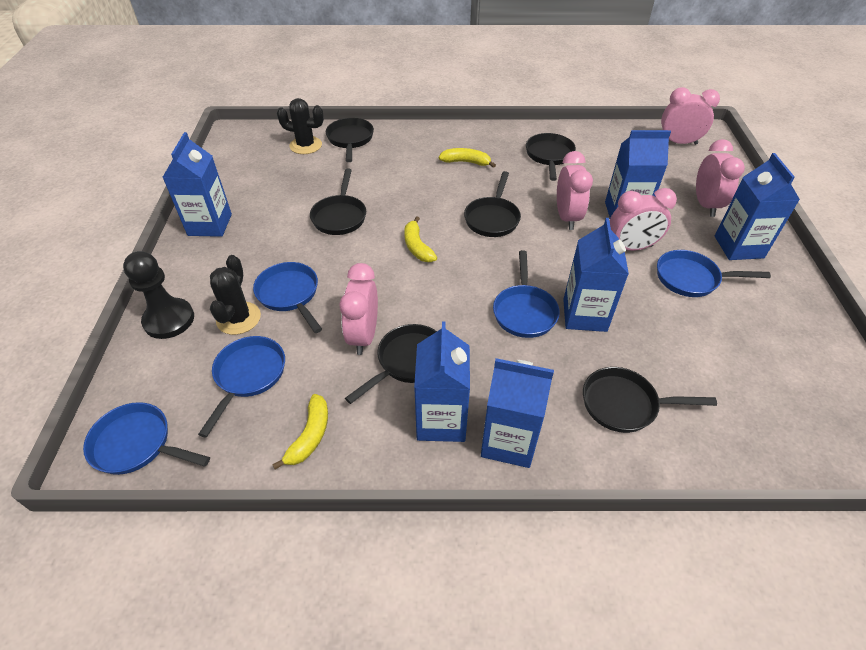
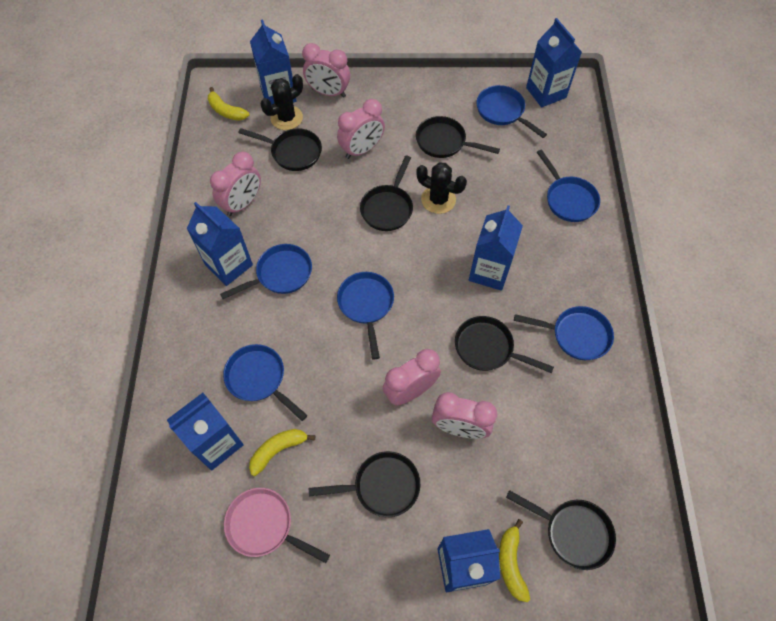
black pawn: [123,251,194,339] = 1 -> none = 0
blue pan: [83,402,210,475] [198,336,285,438] [253,262,322,333] [493,250,560,338] [657,250,771,297] = 5 -> [220,244,312,299] [223,344,307,421] [337,272,394,360] [477,85,547,138] [514,306,614,360] [537,149,600,222] = 6
pink pan: none = 0 -> [224,488,330,563] = 1

